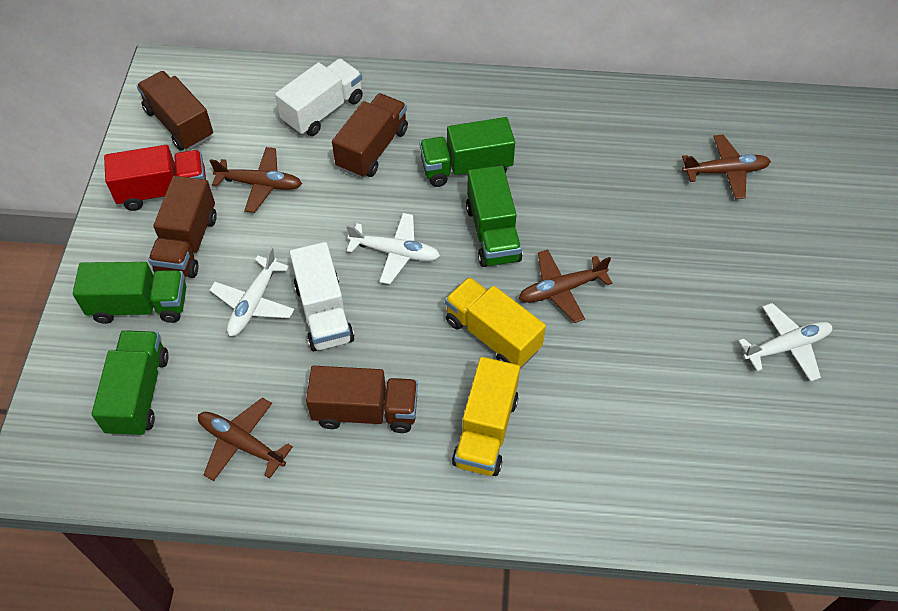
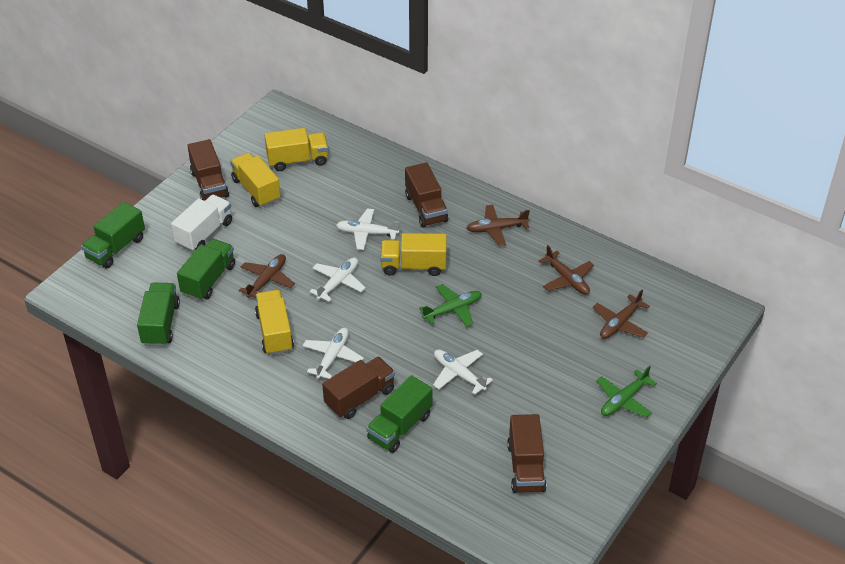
green plane: none = 0 -> [419,284,482,327] [596,366,657,418] = 2
red truck: [104,145,206,211] = 1 -> none = 0
white plane: [210,247,295,336] [346,213,440,284] [738,303,832,382] = 3 -> [303,328,364,379] [309,258,366,302] [336,208,399,250] [433,349,493,395] = 4
white truck: [275,59,363,136] [290,242,354,351] = 2 -> [171,195,232,252] = 1
yellow truck: [445,277,546,369] [452,357,520,476] = 2 -> [230,153,281,207] [255,290,294,355] [265,128,328,171] [380,233,447,276] = 4

